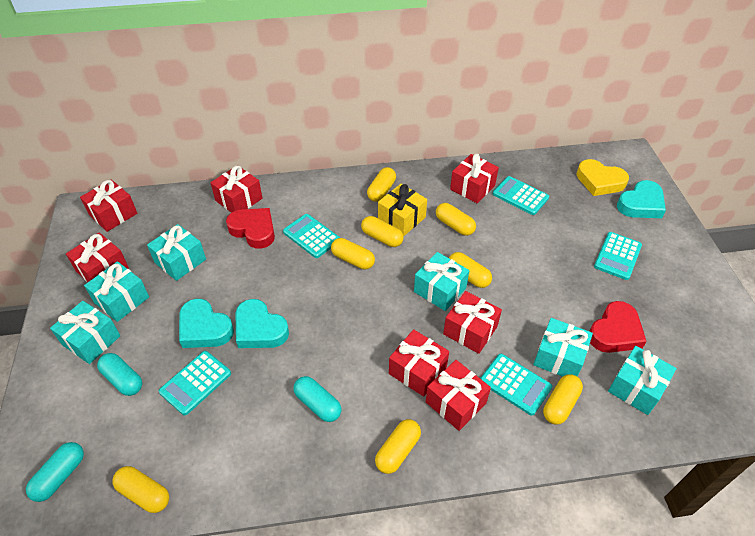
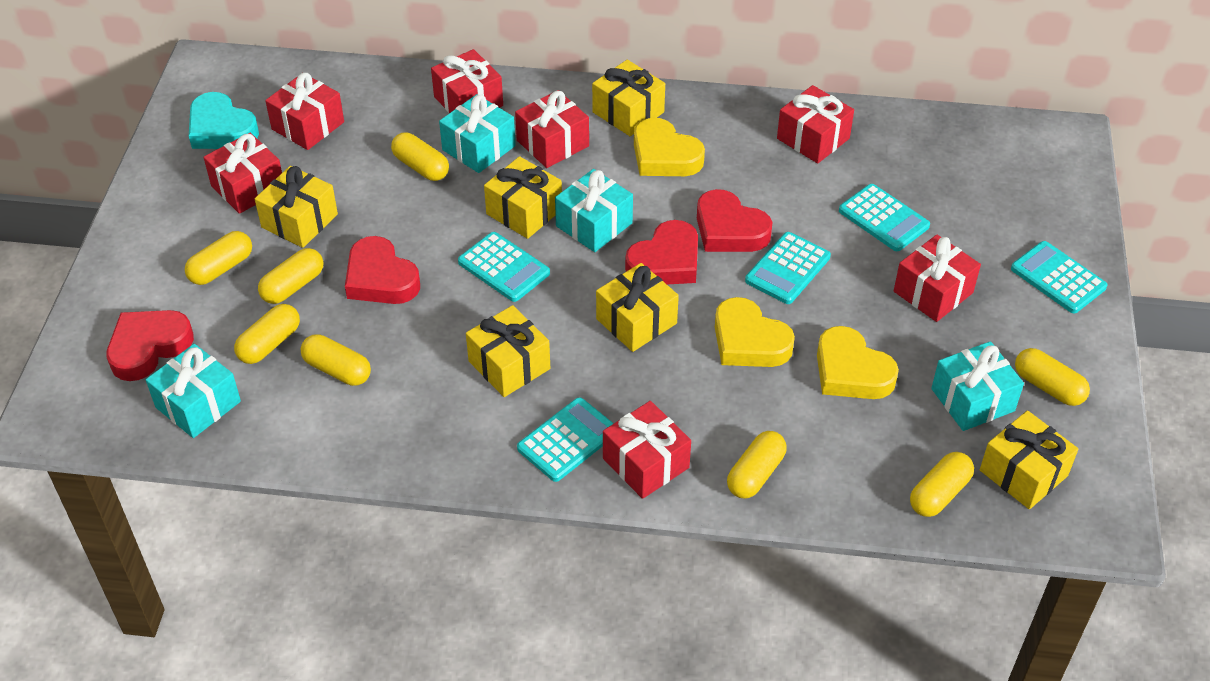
red heart: [226,208,275,249] [589,301,647,353] = 2 -> [107,310,194,381] [345,236,420,304] [625,220,698,285] [697,189,773,252] = 4
turquoise capsule: [26,442,84,502] [97,353,142,396] [294,376,341,422] = 3 -> none = 0
turquoise gift: [50,301,121,364] [84,261,149,322] [147,224,206,281] [414,252,469,311] [533,318,593,377] [608,346,677,415] = 6 -> [146,344,241,438] [439,94,516,173] [555,169,633,252] [931,341,1024,431] = 4
turquoise heart: [179,299,234,348] [236,299,289,348] [617,180,666,218] = 3 -> [189,92,259,149] = 1
yellow gift: [378,184,427,236] = 1 -> [255,166,338,248] [466,305,550,397] [484,156,562,239] [592,60,665,136] [596,263,679,352] [980,410,1078,509] = 6
yellow heart: [577,159,629,196] = 1 -> [634,118,705,176] [715,297,795,367] [817,326,899,399] = 3

